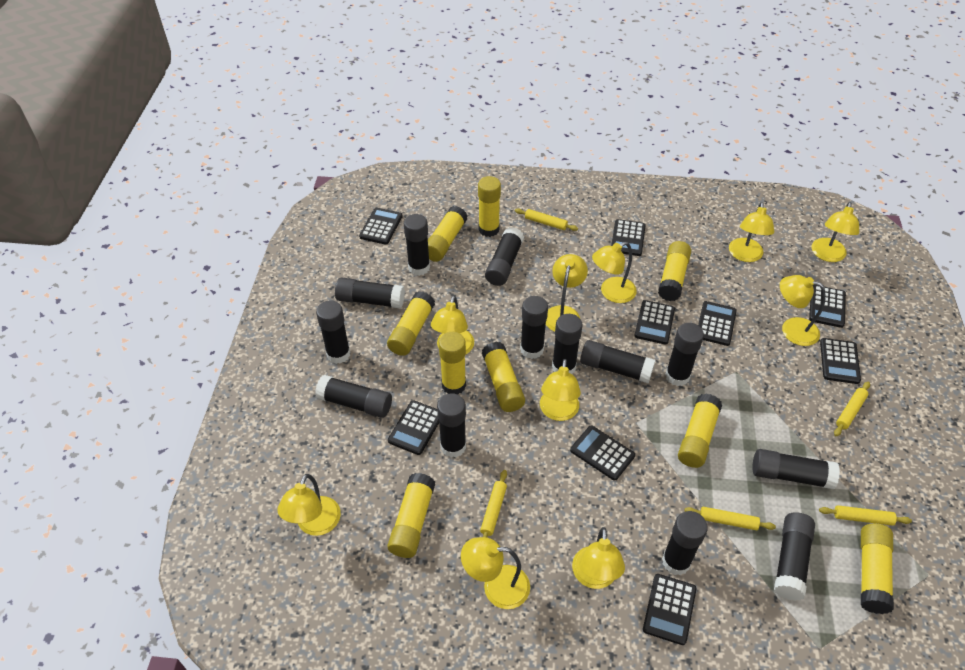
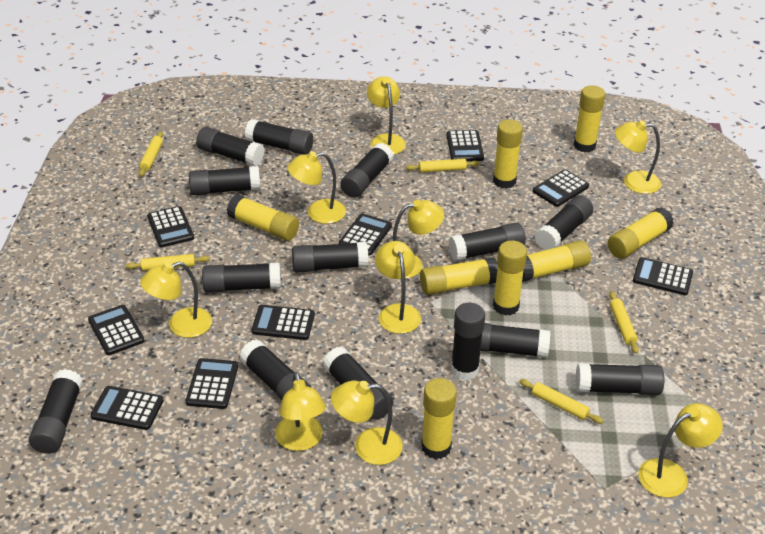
black glue stick: [315,375,392,418] [316,301,350,364] [335,278,405,309] [404,214,430,276] [437,393,466,458] [485,227,524,286] [520,296,548,359] [552,314,583,374] [580,340,655,383] [662,511,708,576] [665,323,704,386] [752,449,840,489] [774,512,815,601] = 13 -> [29,369,83,454] [189,166,260,195] [196,127,265,166] [202,263,281,293] [239,339,311,400] [245,119,313,155] [292,242,369,273] [323,347,394,420] [340,143,393,198] [449,222,525,261] [451,303,485,381] [480,323,550,358] [535,195,593,250] [576,363,664,395] = 14
yellow glue stick: [387,291,435,356] [387,473,435,558] [428,206,467,262] [439,332,466,395] [478,176,501,237] [482,342,525,412] [658,241,691,301] [678,393,722,468] [861,524,894,614] = 9 -> [227,194,299,241] [420,257,498,295] [421,378,457,459] [493,119,523,189] [493,240,527,316] [522,240,591,282] [574,85,605,152] [607,207,674,259] = 8
yellow lamp: [277,474,341,536] [431,296,474,355] [461,537,530,609] [540,359,581,421] [546,254,588,332] [572,527,625,589] [592,242,637,303] [729,202,774,262] [780,275,826,346] [812,202,859,262] = 10 -> [140,262,212,338] [275,372,326,451] [287,151,346,224] [331,381,403,465] [367,76,406,155] [375,241,421,334] [393,200,444,279] [615,120,661,194] [638,403,723,498] = 9

